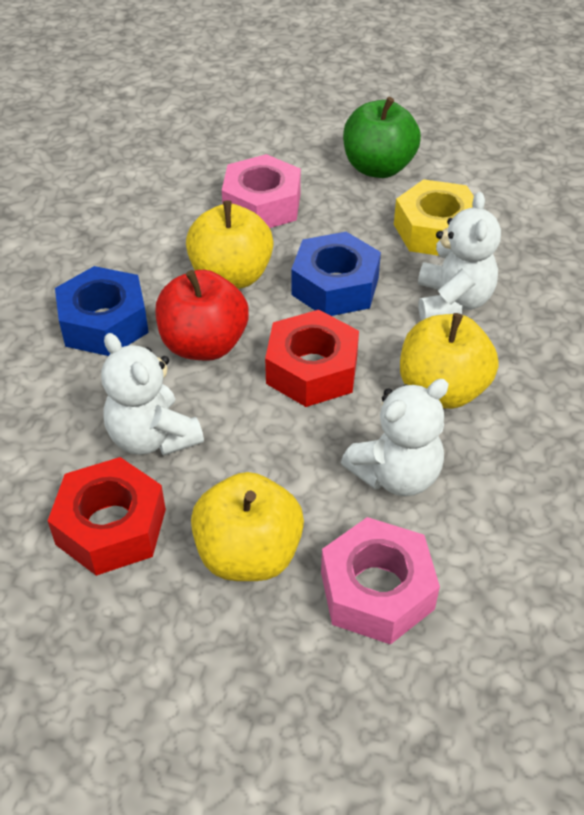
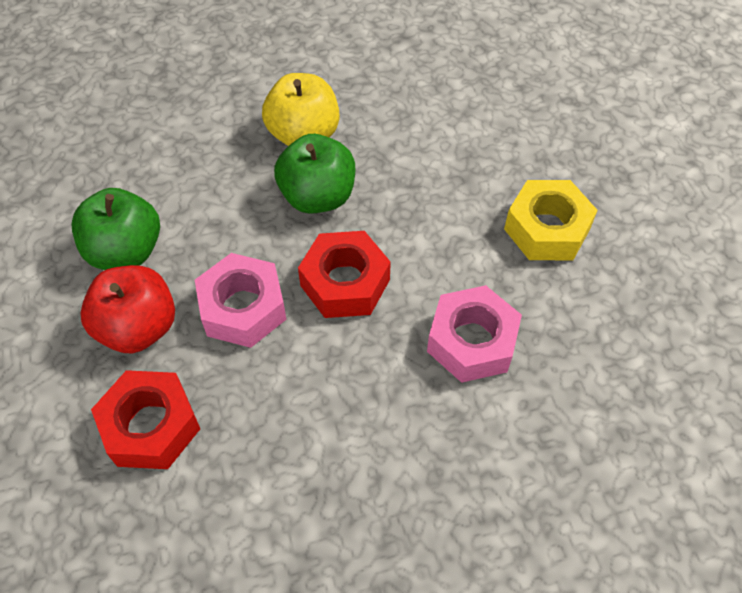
blue nut: [55,266,149,356] [291,232,381,316] = 2 -> none = 0
green apple: [343,97,421,178] = 1 -> [71,188,160,270] [274,134,355,214] = 2
white teddy bear: [101,333,204,456] [341,379,449,496] [418,192,501,320] = 3 -> none = 0
yellow apple: [186,200,274,289] [191,472,304,581] [400,313,499,409] = 3 -> [262,73,340,146] = 1

